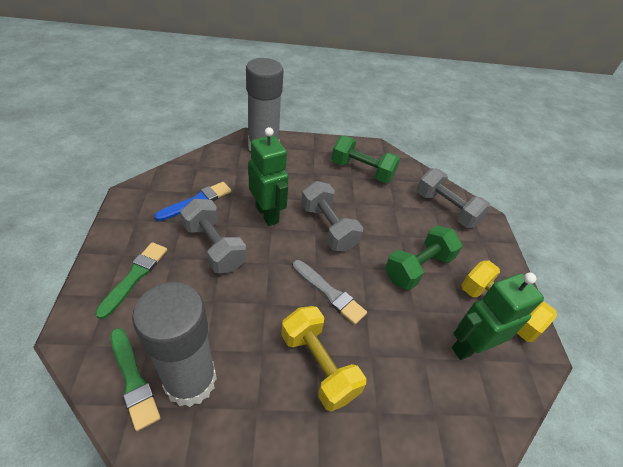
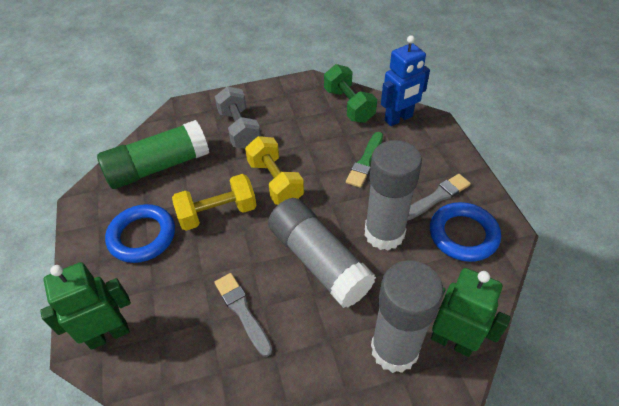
blue brush: [155,182,231,221] = 1 -> none = 0
blue ring: none = 0 -> [105,204,175,263] [430,202,501,262] = 2
blue robot: none = 0 -> [381,35,430,126] = 1
green brush: [95,242,167,319] [110,328,161,431] = 2 -> [346,132,383,188] = 1
green dumbbell: [332,136,400,183] [385,225,462,290] = 2 -> [324,64,377,123] = 1
green glue stick: none = 0 -> [97,120,209,189] = 1
grey brush: [293,260,367,325] = 1 -> [214,273,272,357] [407,174,471,221] = 2
grey dumbbell: [180,199,247,273] [301,181,363,252] [417,168,491,228] = 3 -> [215,86,261,149] = 1
grey glue stick: [132,282,217,407] [246,58,283,151] = 2 -> [268,198,376,308] [364,140,422,250] [371,260,443,373] = 3

